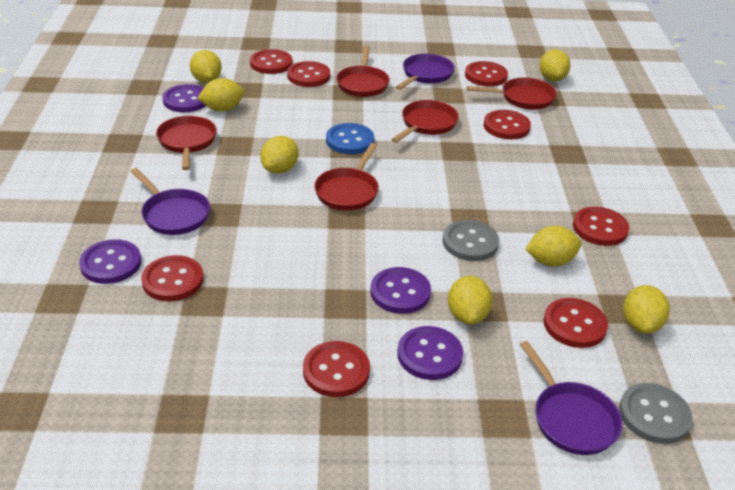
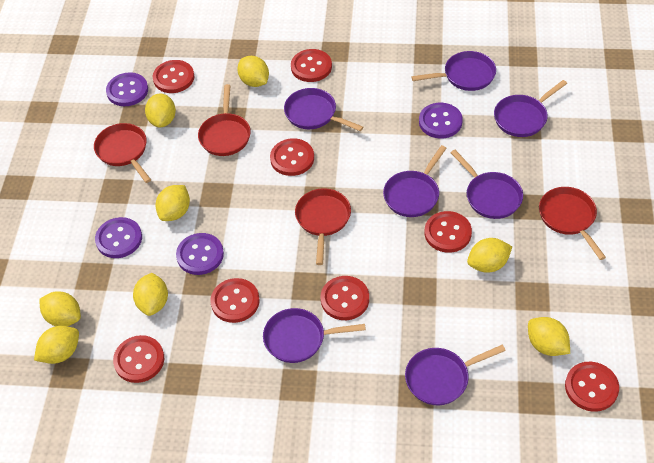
blue button: [326,123,374,154] = 1 -> none = 0
grey button: [443,220,499,261] [619,383,693,444] = 2 -> none = 0
purple pan: [130,168,210,235] [396,54,455,90] [520,341,623,455] = 3 -> [263,308,366,363] [284,88,363,131] [383,145,447,217] [405,345,506,405] [412,51,496,91] [451,150,523,219] [494,80,567,137] = 7
red pan: [156,116,217,170] [314,143,379,211] [336,45,390,97] [391,100,459,143] [467,78,557,110] = 5 -> [94,123,151,183] [198,84,251,156] [295,188,351,265] [539,187,606,260] = 4
yellow lemon: [190,50,222,83] [197,78,245,112] [260,136,299,174] [448,276,492,324] [525,226,582,266] [539,49,571,81] [623,285,670,334] = 7 -> [34,326,79,364] [39,291,81,326] [133,273,168,316] [145,94,176,128] [155,185,190,221] [237,56,269,87] [467,238,512,273] [528,317,570,356] = 8

